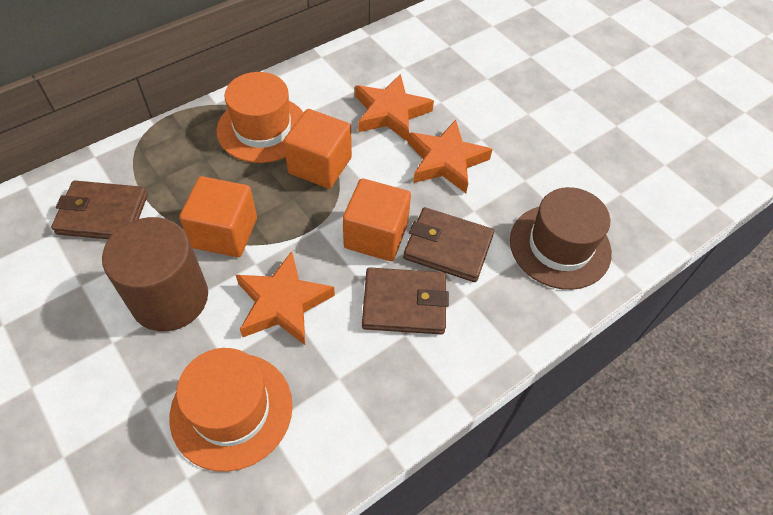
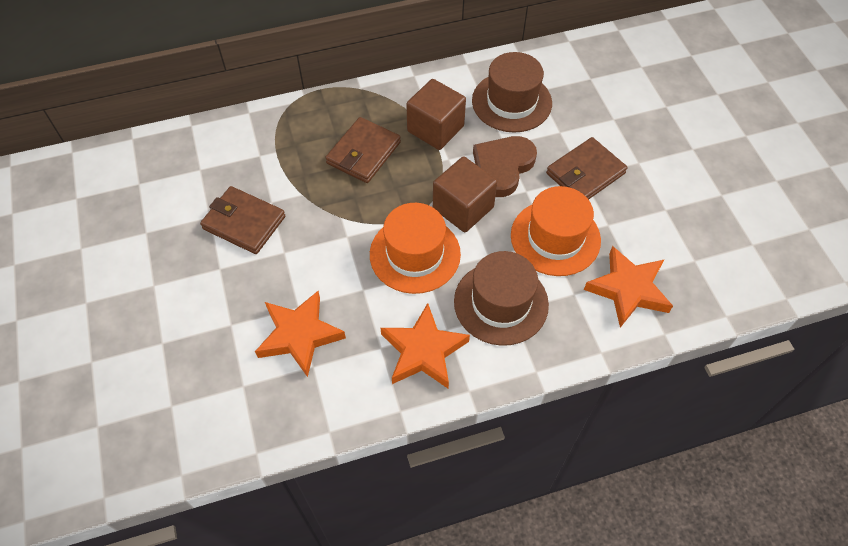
brown cube: none = 0 -> [406,79,466,150] [433,157,497,232] = 2
brown cylinder: [102,217,208,331] = 1 -> none = 0
brown hat: [510,187,612,290] = 1 -> [454,251,549,346] [472,52,552,133] = 2
brown heart: none = 0 -> [473,136,537,197] = 1
orange cube: [179,176,257,257] [283,109,352,189] [343,178,411,261] = 3 -> none = 0

